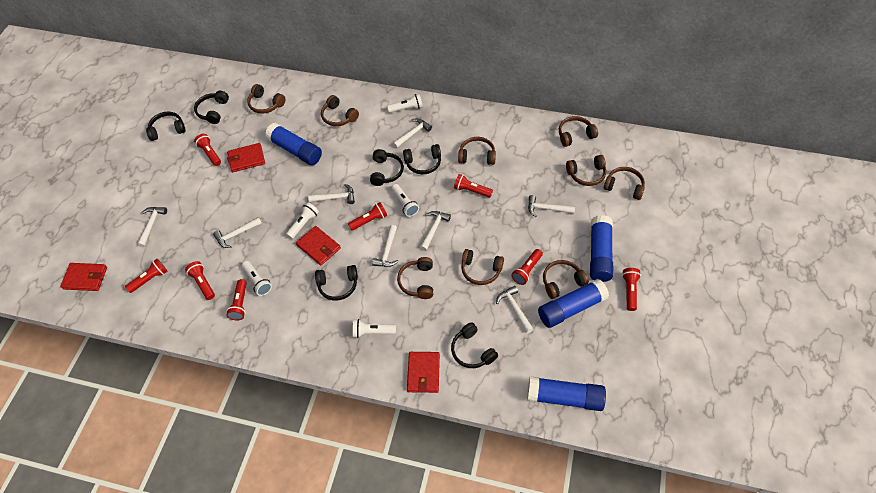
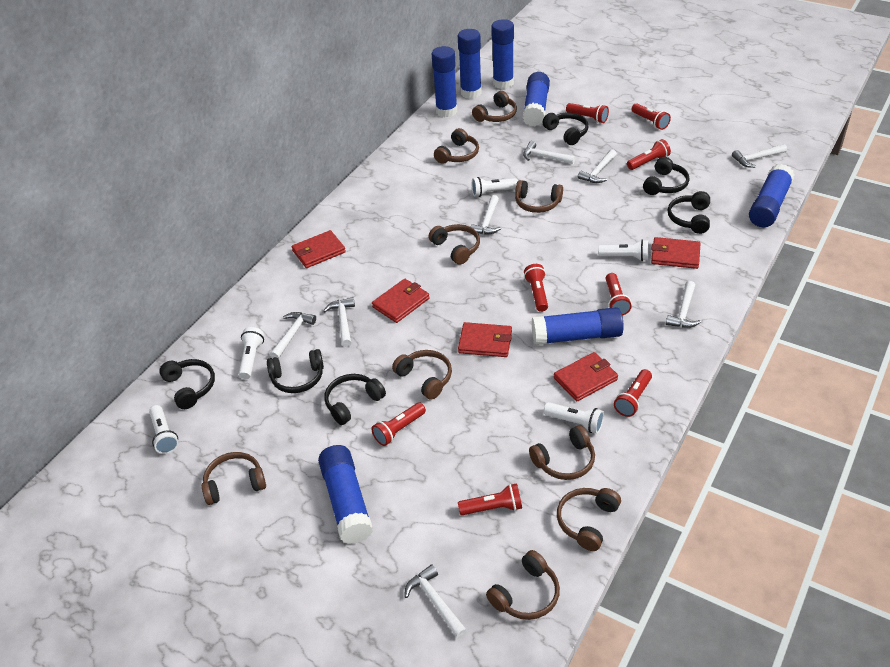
blue glue stick: [265,123,322,165] [527,376,606,411] [538,279,609,328] [590,215,613,282] = 4 -> [318,445,373,544] [432,46,457,117] [458,29,482,99] [491,19,514,89] [523,72,550,126] [531,307,624,345] [749,164,795,227] = 7
red wallet: [60,263,107,291] [227,143,265,172] [296,226,341,265] [407,352,440,393] = 4 -> [292,230,346,268] [372,279,430,323] [458,322,512,357] [554,352,618,401] [651,237,701,269] = 5

